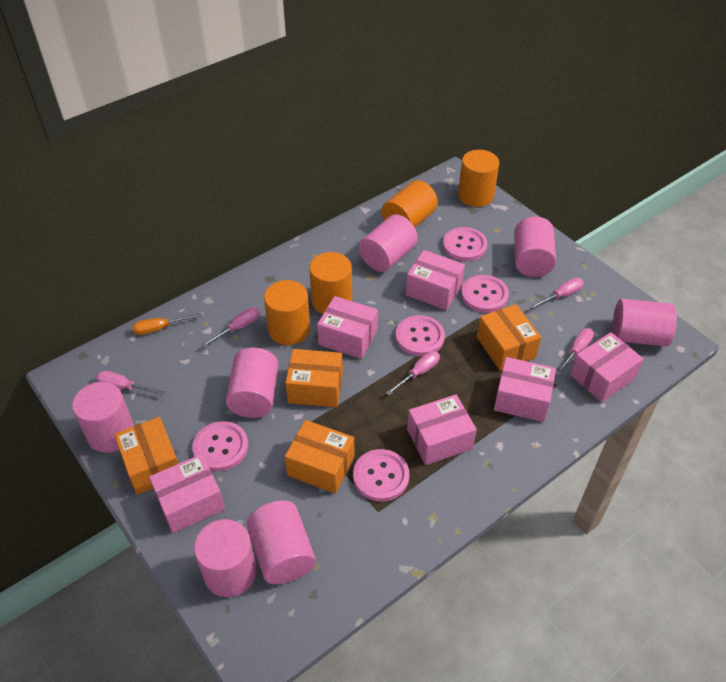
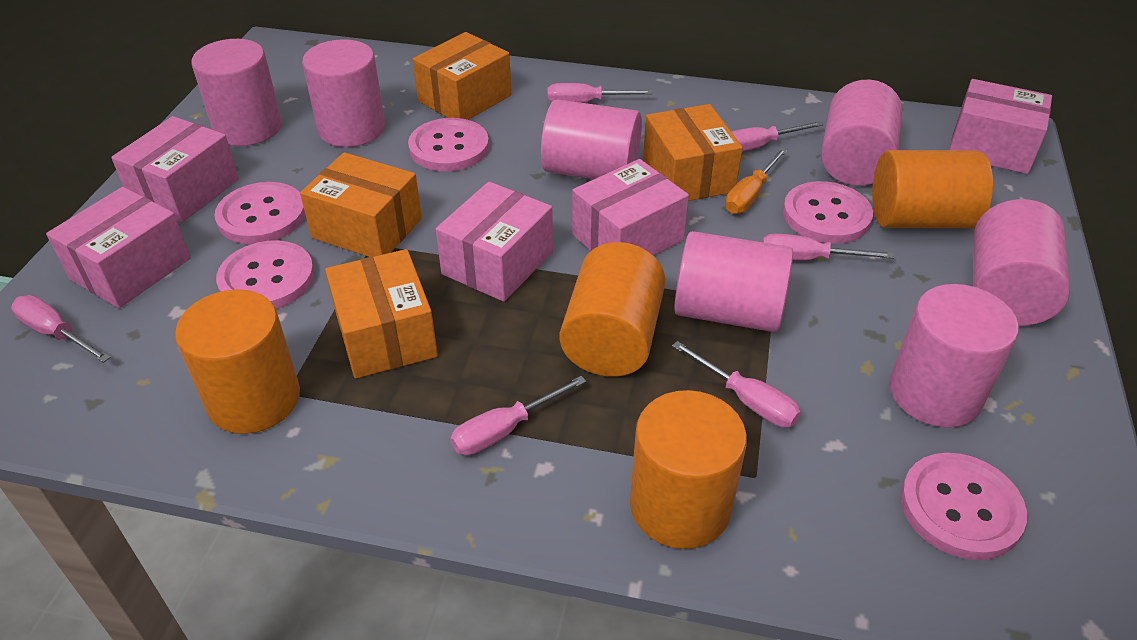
pink box: [149,454,225,533] [317,296,378,359] [406,250,465,310] [407,394,477,465] [494,357,556,422] [570,332,644,402] = 6 -> [46,187,191,308] [111,116,239,223] [436,182,553,302] [572,159,689,256] [949,79,1052,174] = 5
pink screwdriver: [96,371,165,395] [202,307,260,347] [386,351,440,395] [530,278,584,309] [555,328,594,376] = 5 -> [11,295,111,363] [450,376,586,455] [548,83,653,103] [672,341,801,427] [731,121,824,152] [762,234,894,260] = 6

